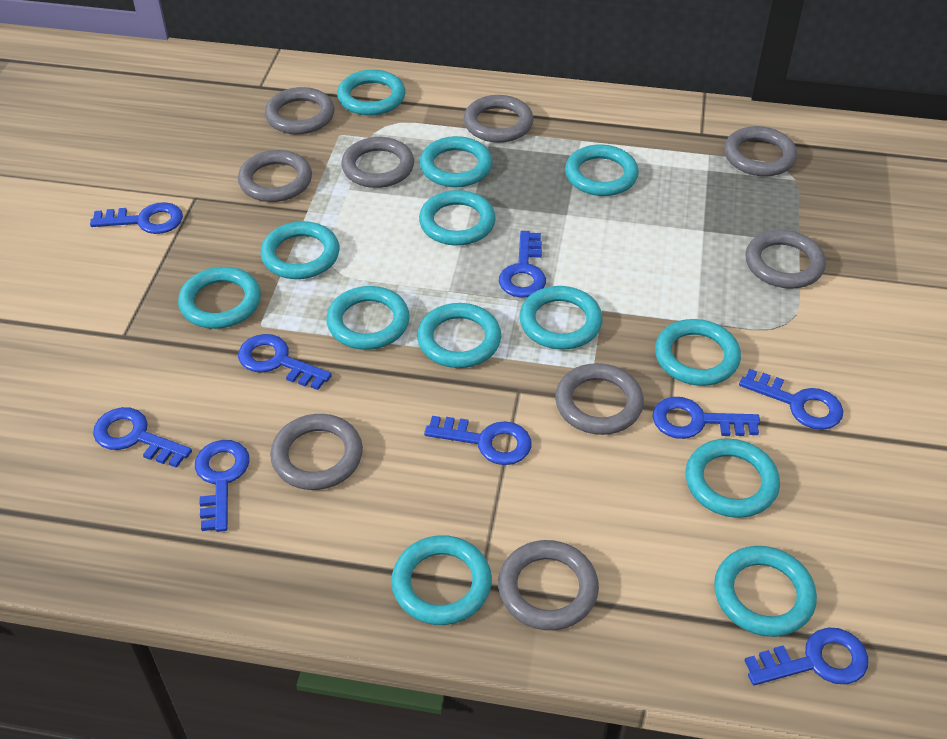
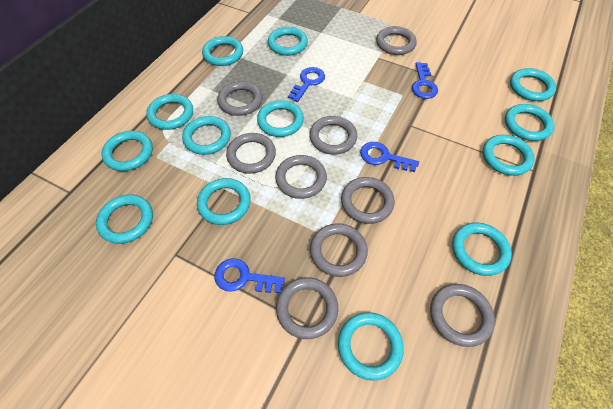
blue key: [90,202,183,234] [93,407,192,468] [195,440,249,532] [238,334,332,390] [424,416,531,465] [499,231,546,298] [652,397,760,439] [739,369,843,430] [744,627,868,685] = 9 -> [214,258,285,293] [288,67,325,102] [360,142,419,172] [412,62,438,99] = 4

